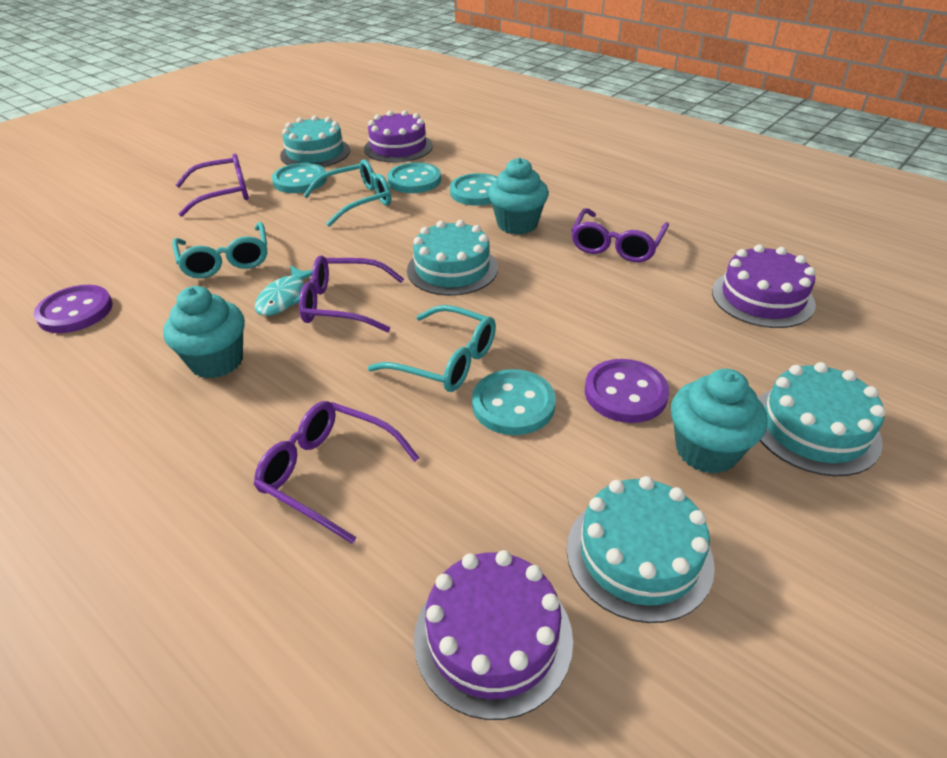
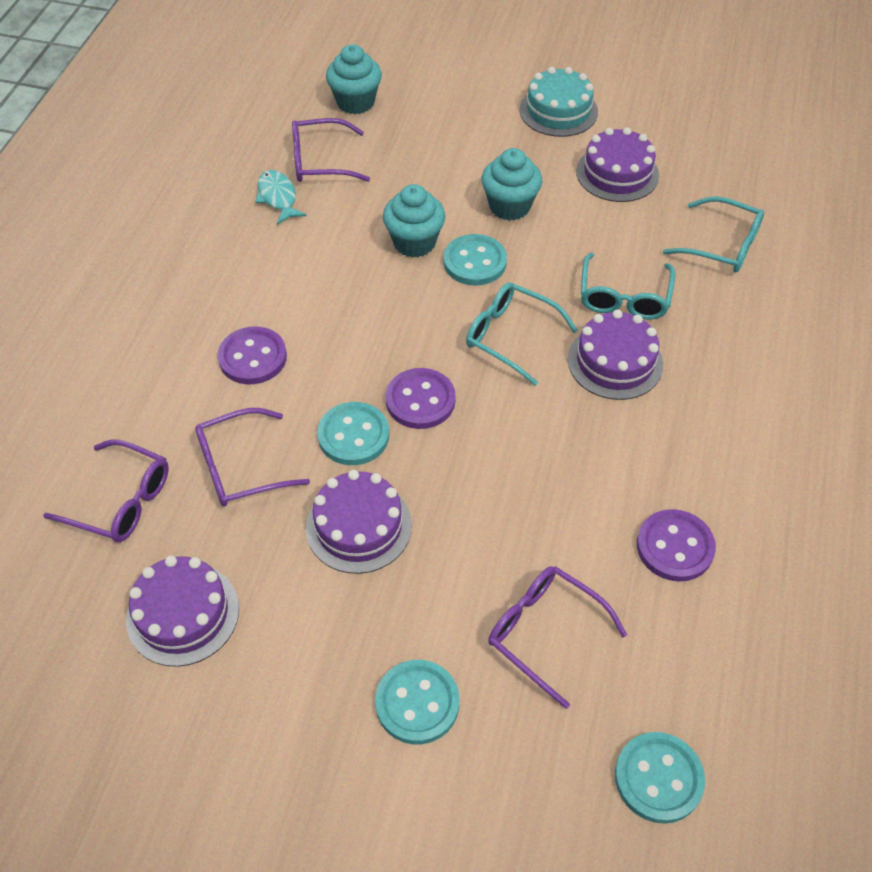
purple button: [34,285,113,333] [585,359,669,423] = 2 -> [218,326,287,384] [386,368,456,429] [637,509,716,582] = 3
purple cake: [364,110,433,163] [414,550,573,720] [712,244,816,328] = 3 -> [126,556,239,667] [306,470,412,574] [568,310,663,400] [576,127,659,202] = 4
turquoise cake: [280,115,350,167] [407,220,498,296] [567,476,715,623] [758,362,886,476] = 4 -> [520,67,598,137] = 1

